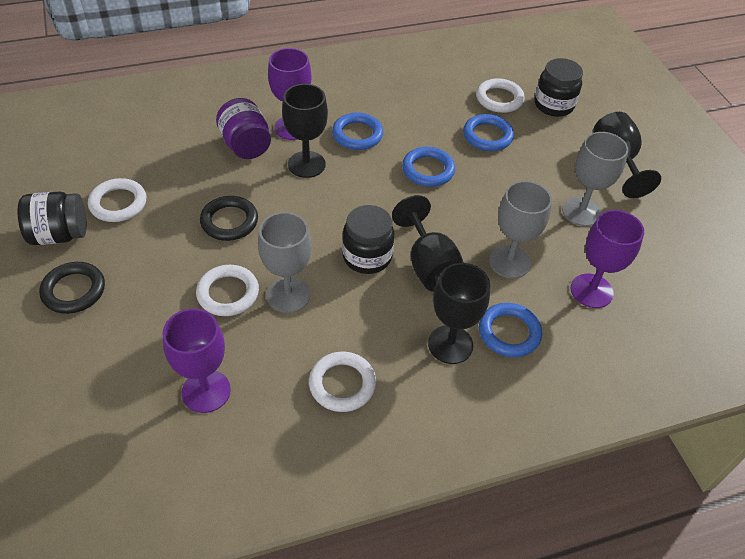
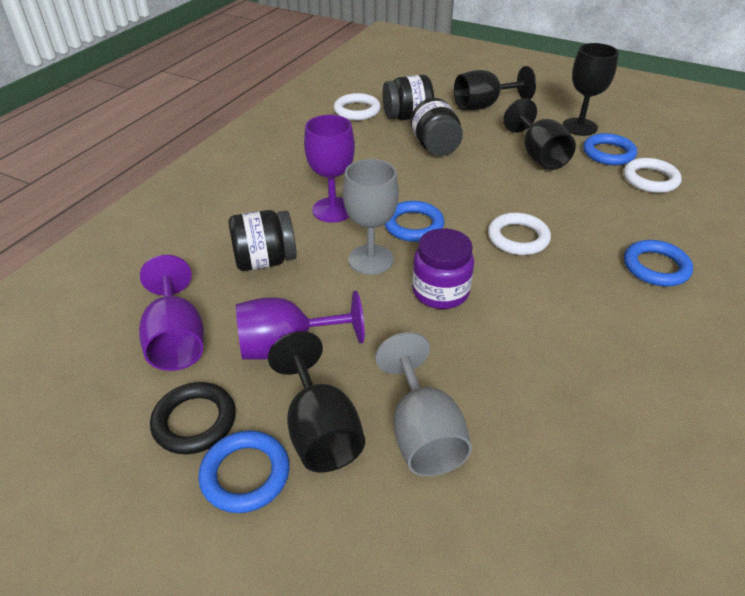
black ring: [39,262,105,314] [200,196,258,241] = 2 -> [150,382,236,454] = 1
grey goblet: [258,212,312,313] [489,181,552,278] [562,132,628,226] = 3 -> [343,159,399,275] [375,332,472,476] = 2
white ring: [88,178,146,222] [196,265,259,316] [309,352,376,412] [476,78,525,113] = 4 -> [334,93,381,120] [488,212,551,255] [623,158,682,193] = 3

